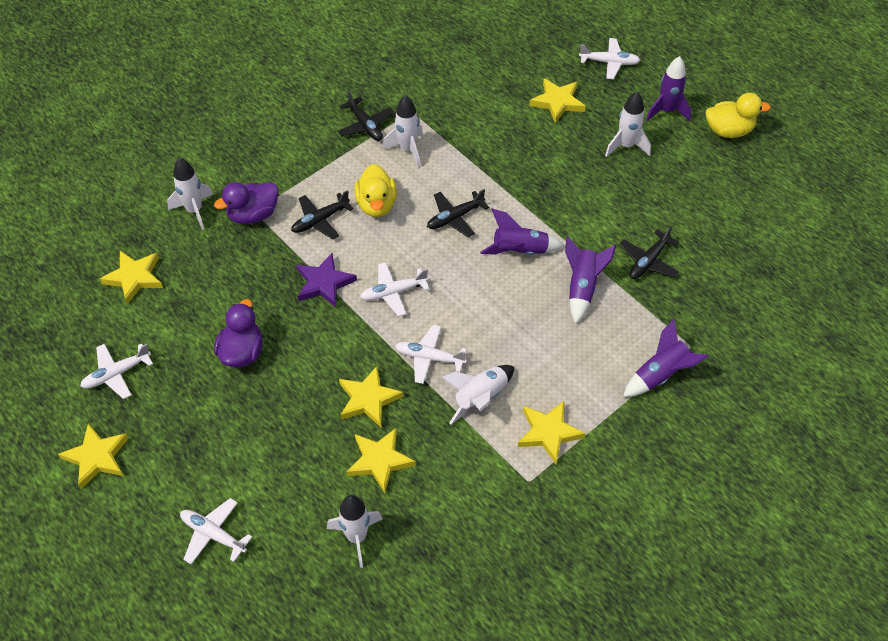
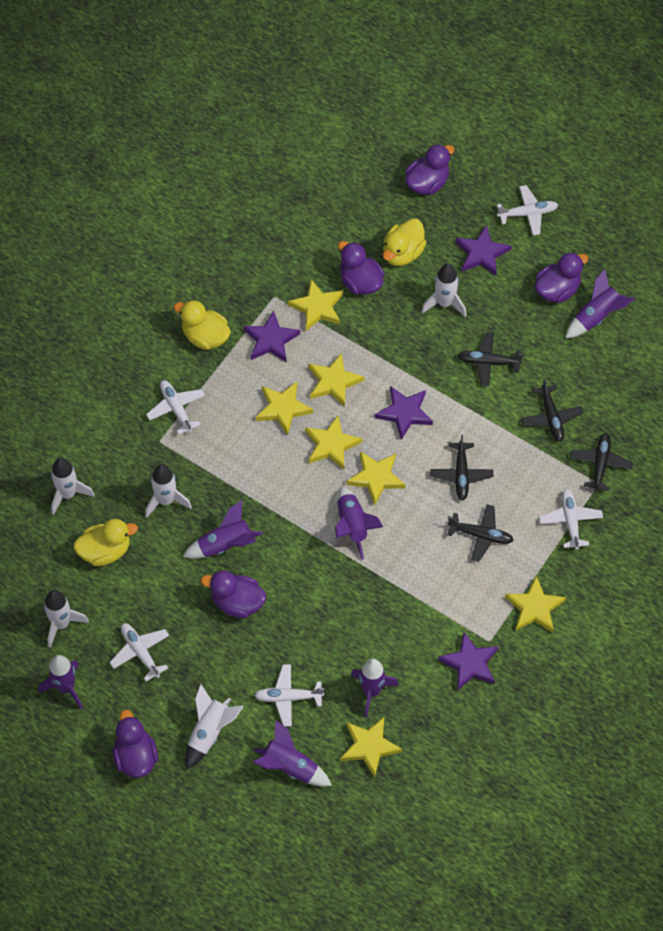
black plane: [291,190,354,240] [338,91,394,141] [427,189,489,237] [619,225,679,279] = 4 -> [430,434,493,501] [448,504,514,562] [457,332,523,386] [522,379,583,442] [570,433,633,492] = 5
purple duck: [214,182,279,224] [214,299,263,368] = 2 -> [113,710,158,778] [201,571,266,618] [338,241,384,295] [405,144,454,195] [535,252,589,303] = 5
purple rocket: [480,209,565,255] [565,236,616,324] [623,319,709,397] [646,56,691,121] = 4 -> [38,655,83,709] [183,501,263,559] [253,720,332,787] [335,487,383,559] [351,659,398,717] [565,268,635,339] = 6
purple star: [297,253,357,307] = 1 -> [243,310,300,363] [375,386,433,440] [438,632,498,691] [456,225,511,276] = 4
yellow duck: [354,164,397,217] [706,93,771,138] = 2 -> [74,519,138,566] [174,300,231,350] [383,219,427,266] = 3
yellow star: [58,423,129,489] [100,251,163,304] [339,366,404,427] [347,428,416,493] [518,401,585,464] [529,78,586,123] = 6 -> [256,382,313,435] [288,279,343,331] [305,415,362,470] [308,353,364,407] [340,717,402,777] [346,451,405,506] [505,576,566,633] = 7

